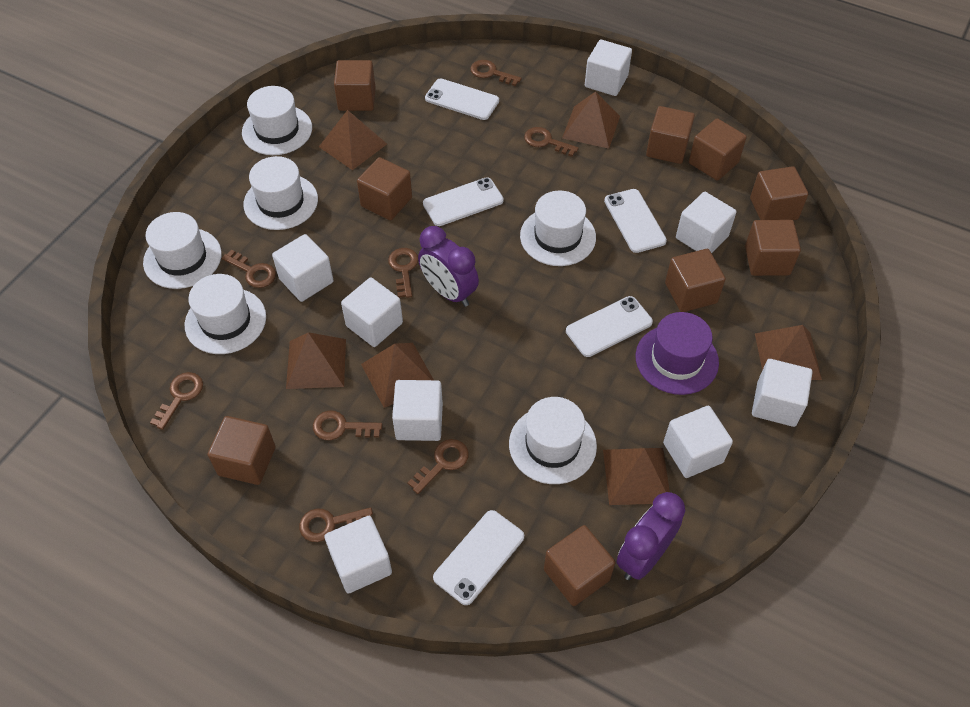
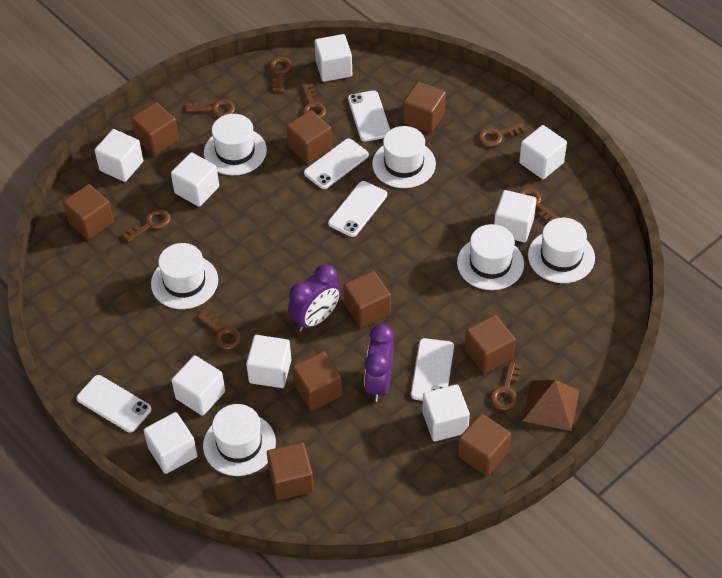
brown pyramid: [286,332,346,389] [319,110,387,170] [361,343,434,408] [562,91,620,149] [603,448,670,505] [755,325,822,380] = 6 -> [522,380,580,431] = 1
purple hat: [636,312,719,395] = 1 -> none = 0
white cube: [272,234,333,302] [325,516,392,593] [341,277,403,347] [392,380,443,441] [585,40,632,96] [663,406,733,478] [676,192,736,253] [752,359,812,427] = 8 -> [95,129,143,182] [143,412,198,474] [171,152,219,207] [171,355,225,416] [246,335,291,388] [315,34,352,82] [422,384,470,441] [494,190,536,242] [519,125,567,179] = 9

